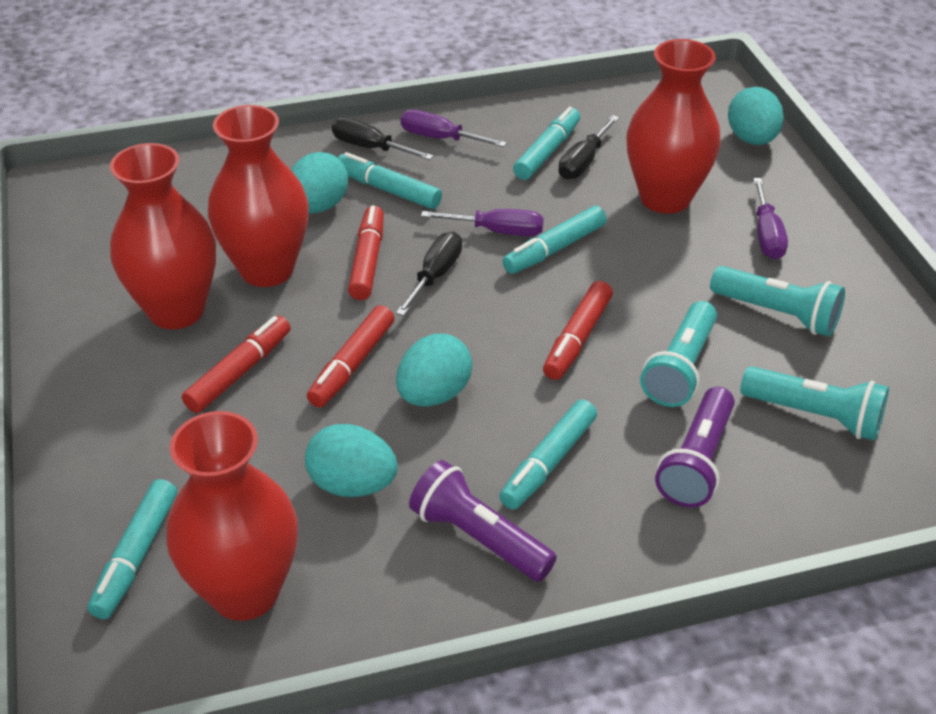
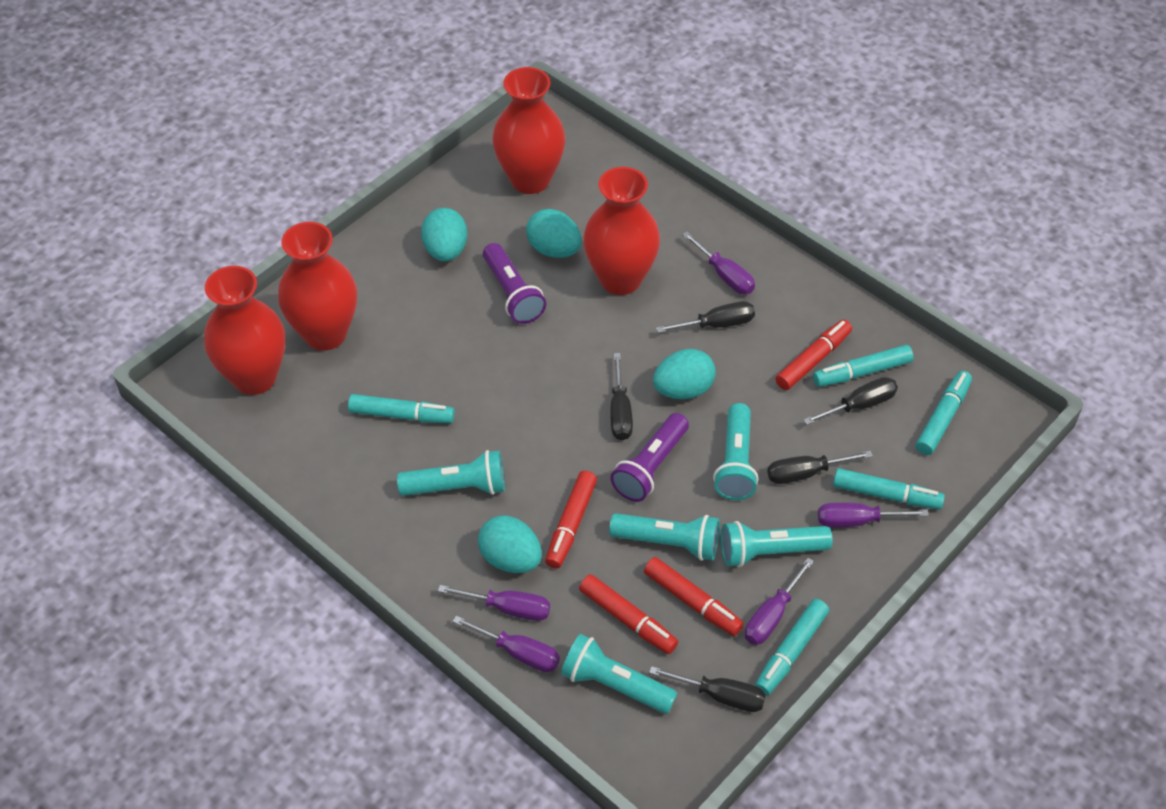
black screwdriver: [332,117,433,160] [396,232,462,316] [558,115,619,180] = 3 -> [610,353,633,440] [649,666,766,712] [656,301,755,333] [767,451,873,484] [803,377,898,425] = 5
purple screwdriver: [401,110,507,147] [421,209,544,236] [753,178,788,259] = 3 -> [438,585,550,621] [452,616,560,672] [682,231,755,294] [745,558,814,645] [818,502,929,528] = 5
turquoise flashlight: [640,301,717,407] [710,266,845,337] [740,366,889,441] = 3 -> [397,450,505,496] [561,634,677,714] [609,513,720,561] [713,403,758,500] [721,521,833,567] = 5

